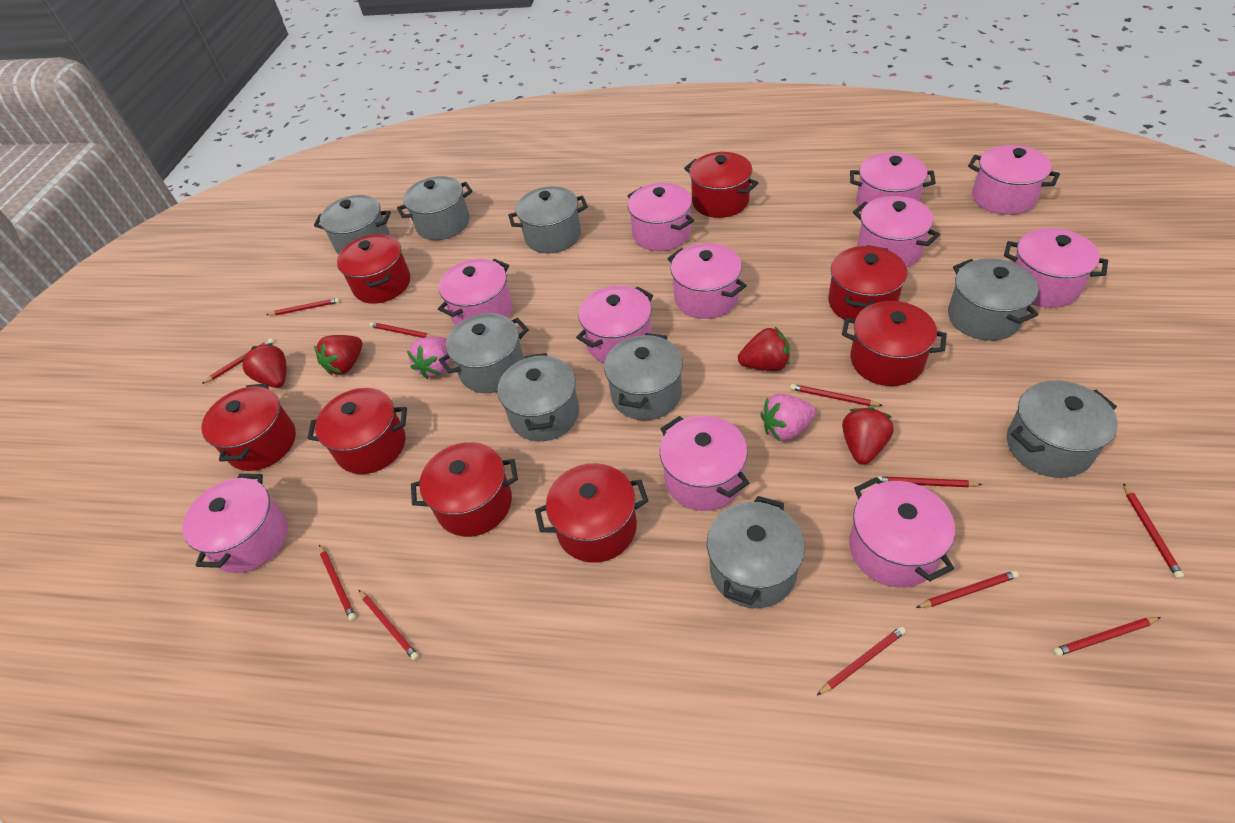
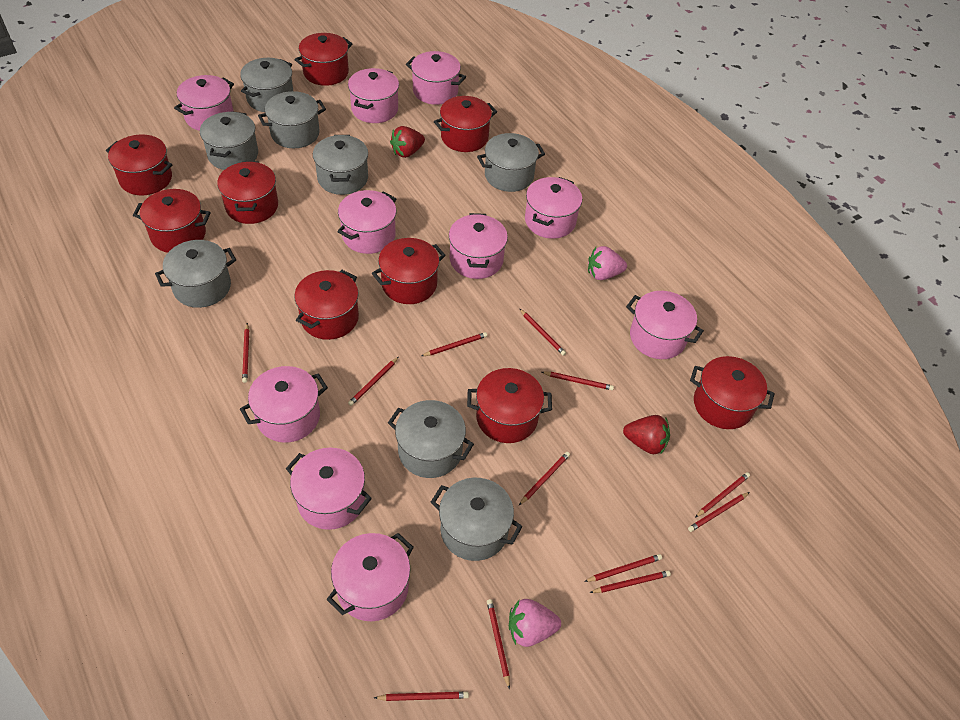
grey pot: [314,195,391,255] [397,176,473,240] [439,313,529,393] [497,353,579,442] [508,186,588,253] [604,333,683,420] [707,496,805,608] [948,258,1038,341] [1007,380,1118,478] = 9 -> [155,240,236,308] [200,111,258,170] [240,58,293,112] [258,91,326,148] [313,135,368,195] [388,400,474,478] [431,478,523,561] [477,133,545,192] = 8
pink pot: [182,474,288,573] [438,259,512,325] [576,285,653,363] [628,183,694,251] [660,415,749,511] [668,243,747,319] [849,477,955,587] [850,152,936,212] [853,196,940,267] [968,145,1060,215] [1004,228,1108,308] = 11 -> [174,75,234,131] [240,366,328,443] [286,448,372,530] [326,533,414,621] [337,190,396,254] [348,68,399,123] [406,51,466,105] [449,213,508,279] [525,177,582,239] [626,291,704,359] = 10
red pencil: [202,338,274,384] [266,298,340,315] [319,545,356,621] [359,590,419,660] [370,322,435,338] [790,384,883,406] [817,626,906,695] [877,476,982,487] [916,570,1019,608] [1053,617,1161,656] [1123,483,1184,579] = 11 -> [242,323,249,383] [348,357,399,406] [374,692,469,701] [421,332,487,356] [487,599,510,690] [519,452,570,505] [520,309,566,356] [542,372,614,390] [584,554,662,582] [589,570,671,593] [688,492,750,532] [695,472,750,518] = 12
red pot: [201,383,296,471] [307,388,407,474] [337,234,410,304] [411,442,518,537] [535,463,648,563] [684,152,758,218] [828,245,907,320] [842,301,947,386] = 8 -> [106,135,172,195] [133,189,211,253] [217,161,278,224] [294,270,359,340] [295,33,353,86] [372,238,446,304] [434,96,497,152] [467,368,552,443] [690,356,775,429] = 9
red strawberry: [240,343,286,388] [314,335,362,375] [738,327,790,371] [842,407,894,465] = 4 -> [390,126,425,158] [623,415,670,455] = 2

